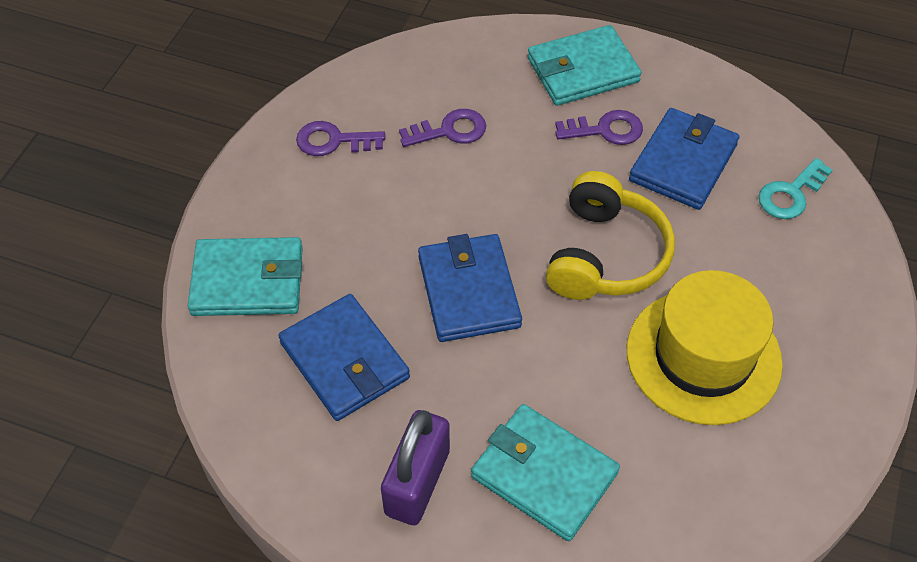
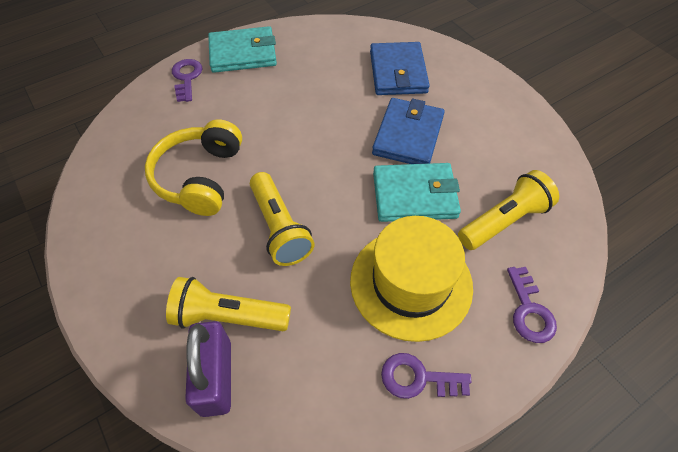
blue wallet: [278,294,410,421] [418,234,522,342] [629,108,739,210] = 3 -> [370,42,430,95] [372,98,445,164] = 2
turquoise key: [759,158,833,219] = 1 -> none = 0
turquoise wallet: [188,237,303,316] [471,404,620,541] [528,25,642,106] = 3 -> [208,26,277,73] [373,163,461,222] = 2
yellow flashlight: none = 0 -> [166,277,291,331] [250,172,315,266] [458,170,559,250] = 3

